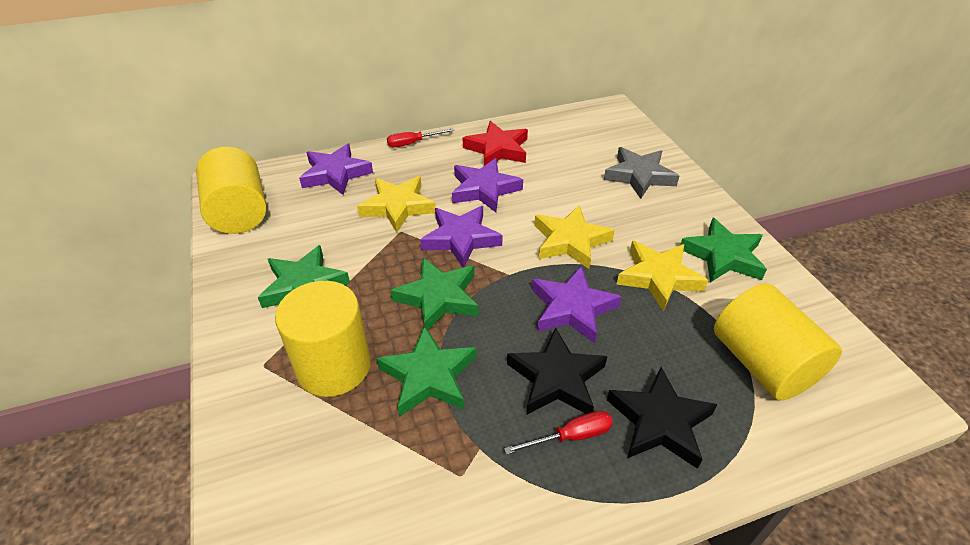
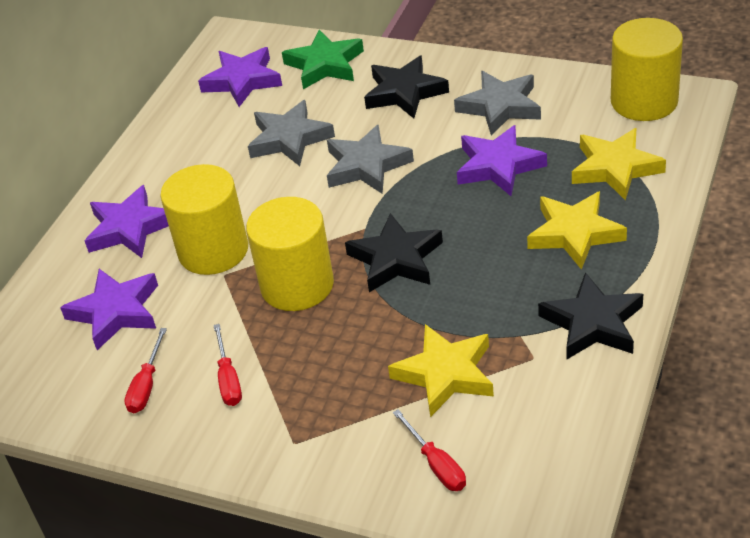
black star: [507,327,608,415] [607,367,718,469] = 2 -> [345,213,443,292] [364,55,449,119] [538,272,643,360] = 3
green star: [258,245,350,308] [376,325,476,417] [390,258,478,330] [680,218,767,282] = 4 -> [282,30,364,89] = 1
grey star: [604,147,679,199] = 1 -> [248,100,335,166] [327,125,414,194] [454,71,541,135] = 3
red screwdriver: [387,128,455,147] [504,411,613,455] = 2 -> [124,328,167,413] [213,324,242,406] [393,409,466,491] = 3
red star: [463,121,528,166] = 1 -> none = 0

